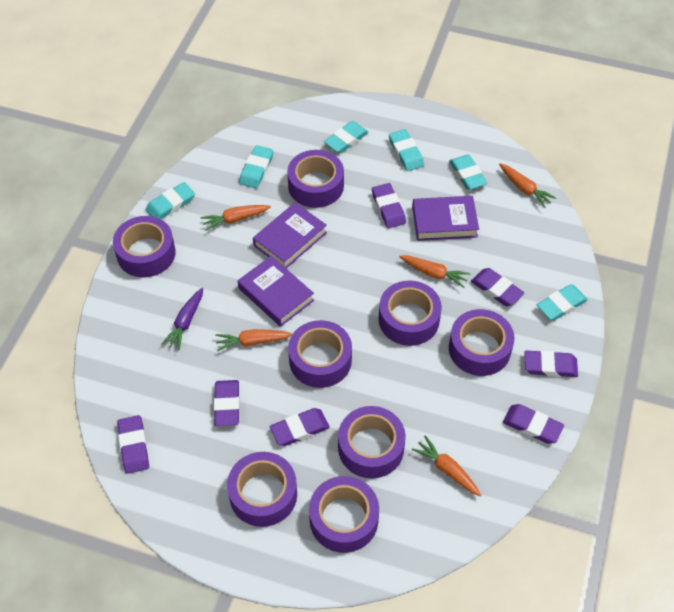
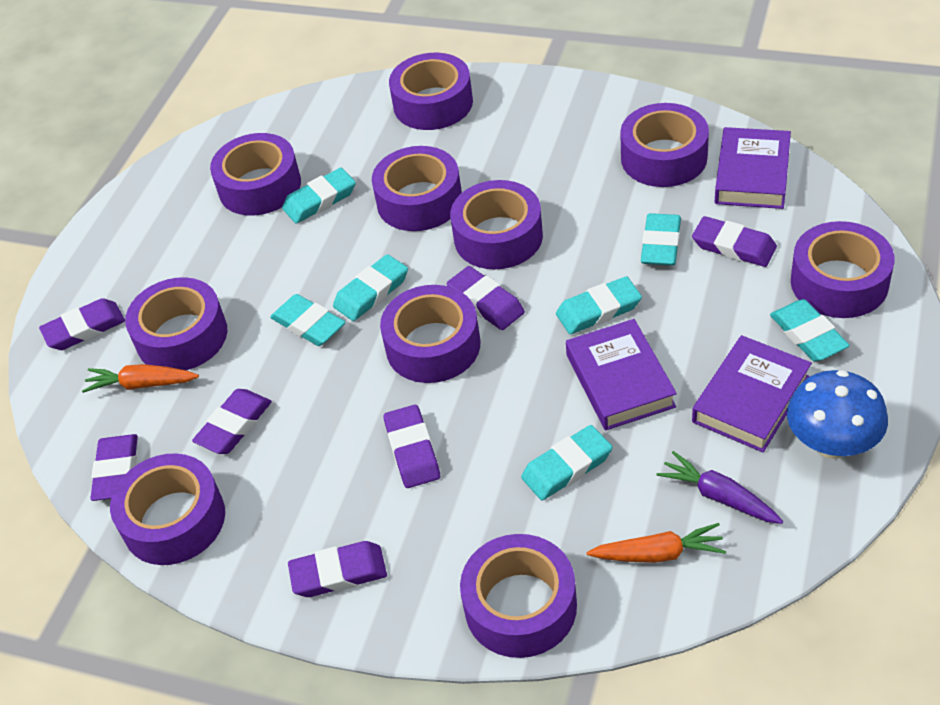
blue mushroom: none = 0 -> [787,370,888,459] = 1
orange carrot: [201,205,271,231] [215,329,292,351] [399,255,470,288] [412,435,481,496] [499,163,556,208] = 5 -> [82,364,199,393] [587,523,726,563] = 2
purple tape: [113,216,176,277] [227,452,297,527] [287,150,344,208] [288,320,352,388] [309,476,379,553] [338,406,406,478] [379,280,442,346] [449,309,515,376] = 8 -> [110,453,225,565] [125,277,227,370] [210,133,301,216] [372,146,462,231] [380,285,480,383] [389,53,473,130] [450,180,543,269] [460,534,577,658] [620,103,709,187] [791,221,894,318] = 10
turquoise eraser: [145,182,195,219] [239,145,273,188] [324,121,369,153] [389,129,424,171] [449,155,488,190] [537,284,588,321] = 6 -> [270,294,346,346] [282,168,356,223] [333,254,408,321] [521,425,613,500] [556,276,642,334] [641,213,681,266] [770,299,850,361] = 7

